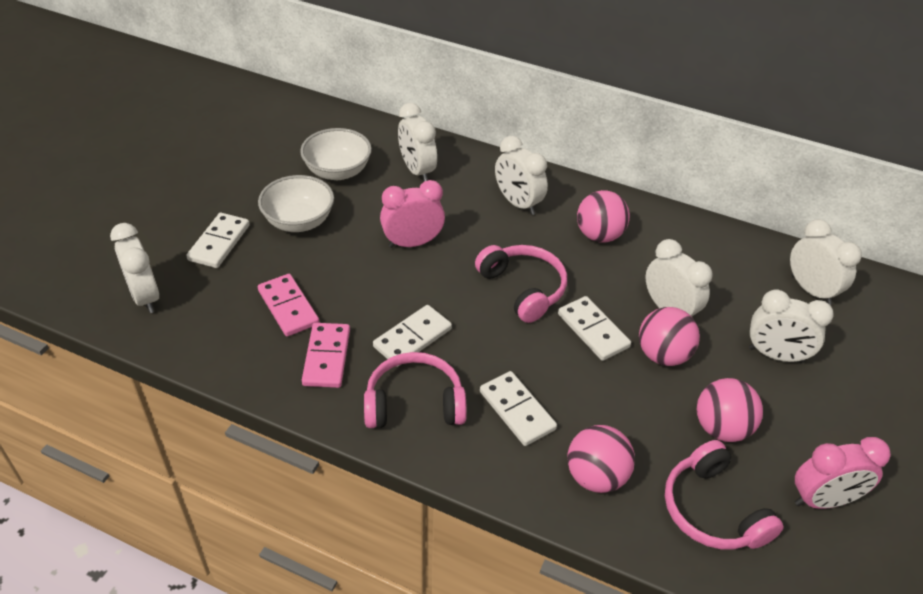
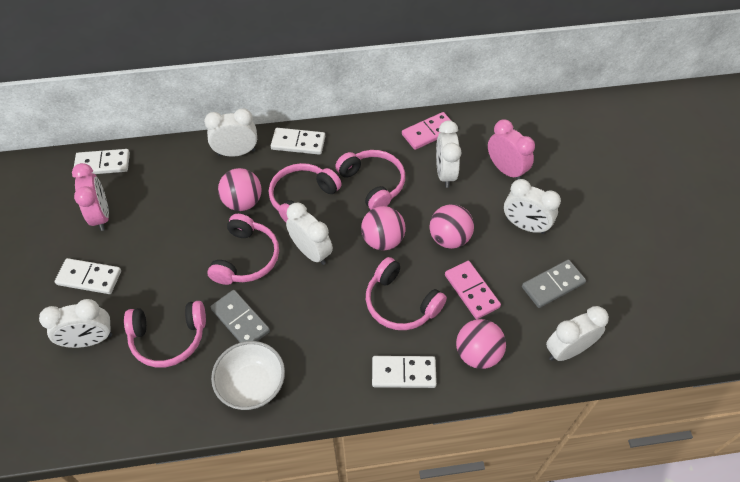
grey domino: none = 0 -> [211,290,270,342] [522,260,586,308] = 2
pink headphones: [364,352,467,428] [475,245,567,323] [665,440,784,549] = 3 -> [124,301,206,368] [207,214,279,285] [269,163,342,222] [335,150,405,210] [366,257,447,330] = 5
white bowl: [258,175,334,232] [300,128,372,180] = 2 -> [211,341,285,410] = 1

